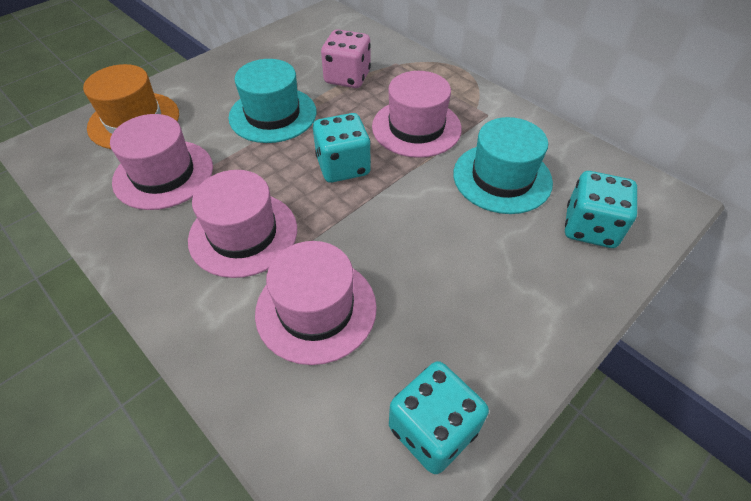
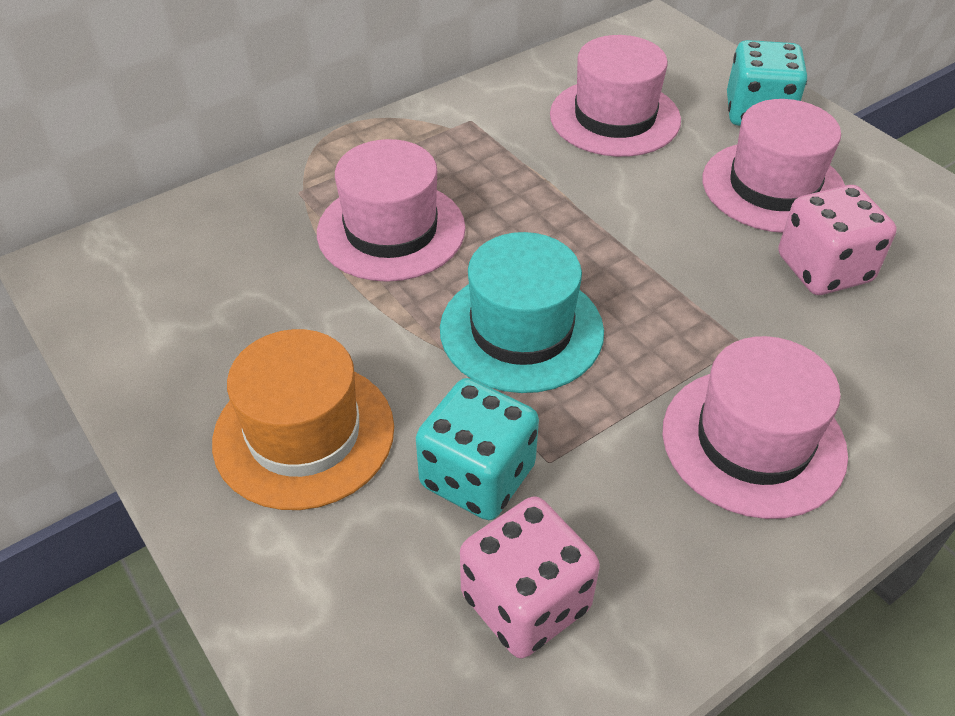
pink dice: [321,29,371,88] = 1 -> [460,496,600,658] [778,185,897,295] = 2
turquoise dice: [313,113,371,183] [389,361,489,474] [565,171,637,248] = 3 -> [416,378,539,520] [727,40,807,126] = 2
turquoise hat: [228,59,316,143] [453,117,553,214] = 2 -> [440,232,604,393] = 1

